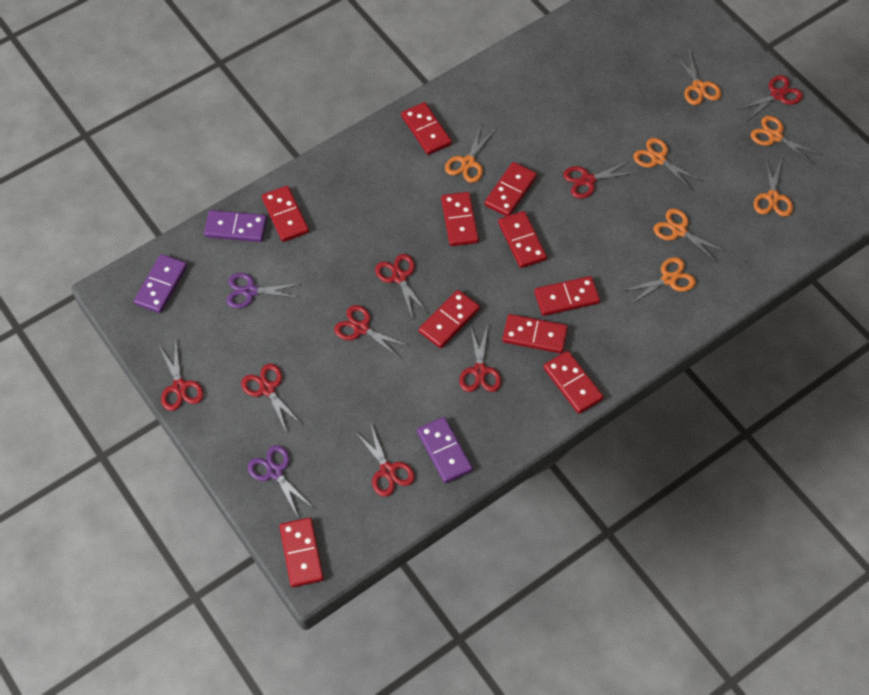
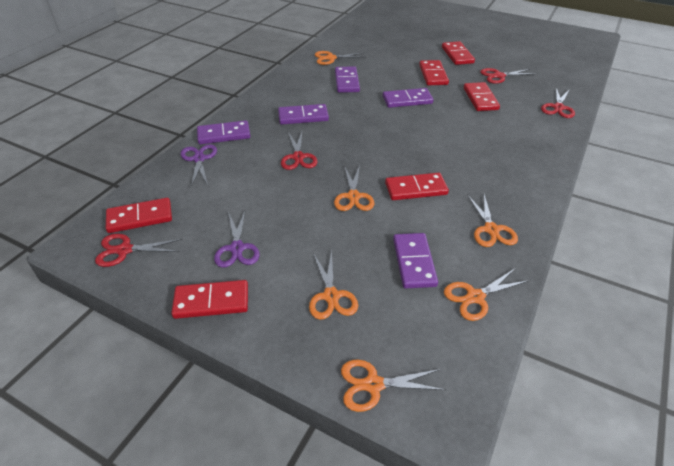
orange scissors: [445,125,495,183] [622,257,696,304] [633,138,702,190] [653,209,726,262] [674,50,721,105] [751,116,822,165] [754,157,793,217] = 7 -> [309,250,358,320] [315,51,364,65] [334,165,374,211] [341,360,446,412] [444,269,530,321] [468,194,518,247] = 6
purple domino: [134,254,187,313] [204,210,267,242] [417,417,473,483] = 3 -> [197,120,250,144] [278,104,329,124] [335,66,360,93] [383,88,433,108] [393,233,438,289] = 5
red domino: [262,186,309,242] [279,518,324,587] [401,102,452,155] [419,290,480,348] [441,192,479,246] [484,162,537,216] [498,211,547,268] [503,314,568,354] [534,276,600,316] [543,351,604,414] = 10 -> [106,198,172,233] [171,280,248,319] [385,173,449,200] [419,60,449,85] [442,41,475,65] [464,82,500,111] = 6
red scissors: [160,341,204,411] [241,364,301,431] [334,305,409,358] [354,422,415,497] [375,254,427,320] [459,324,501,392] [563,161,635,199] [737,75,803,120] = 8 -> [95,234,182,267] [281,132,318,170] [480,68,533,84] [541,88,575,118] = 4

